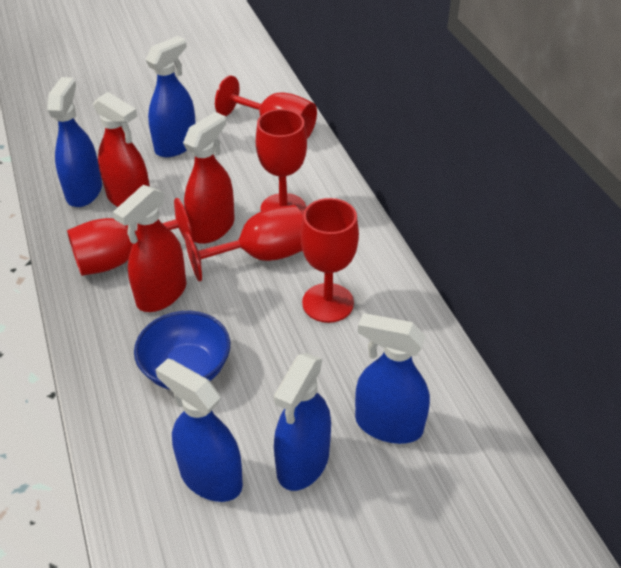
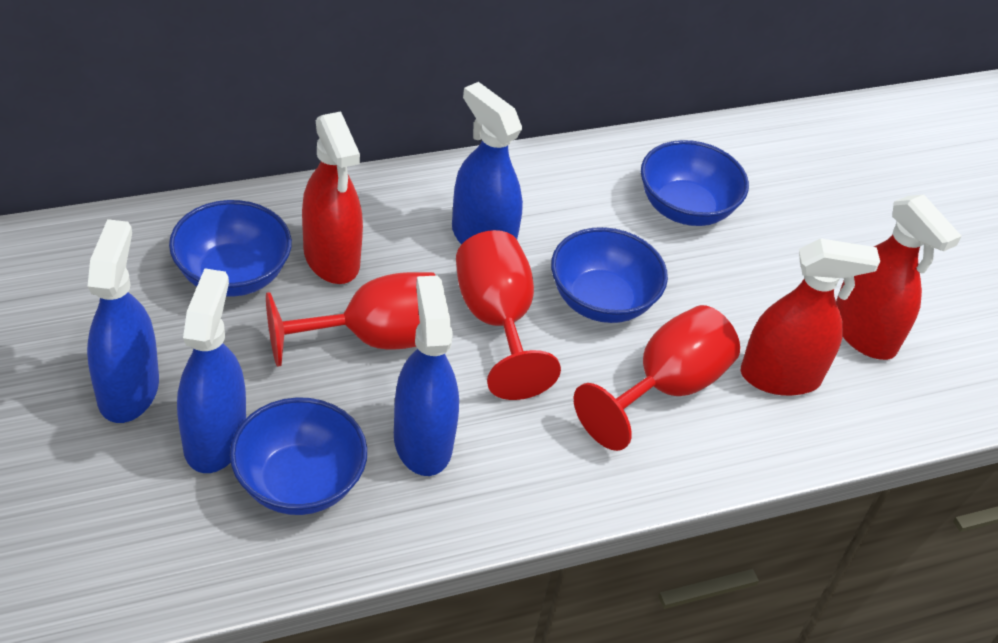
blue bowl: [134,311,230,390] = 1 -> [169,200,292,297] [230,397,367,515] [551,227,668,323] [641,140,749,226] = 4
blue spray bottle: [47,77,102,207] [146,36,196,157] [155,359,243,502] [274,353,331,491] [355,313,430,444] = 5 -> [87,219,159,423] [177,268,246,473] [394,275,459,476] [452,82,523,245] = 4
red goblet: [67,198,193,276] [184,205,303,282] [215,76,317,139] [256,109,307,216] [301,198,359,323] = 5 -> [266,272,436,367] [456,230,561,400] [574,305,740,451] = 3

